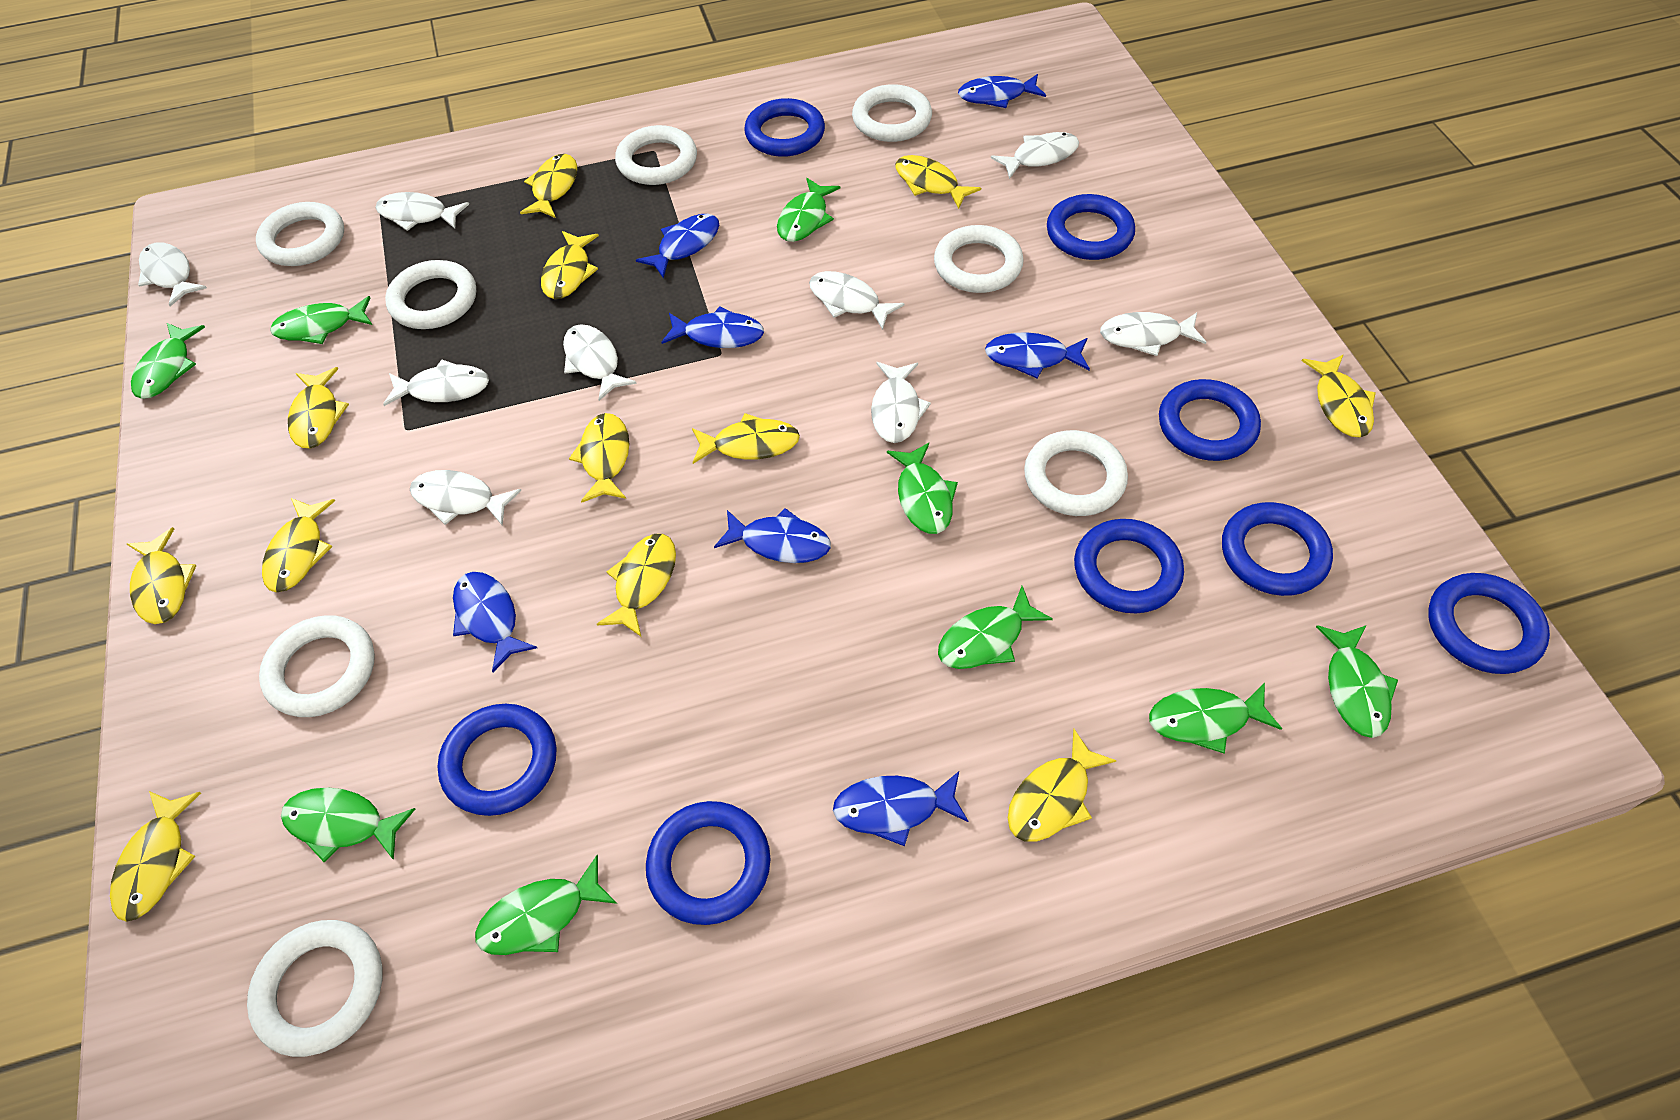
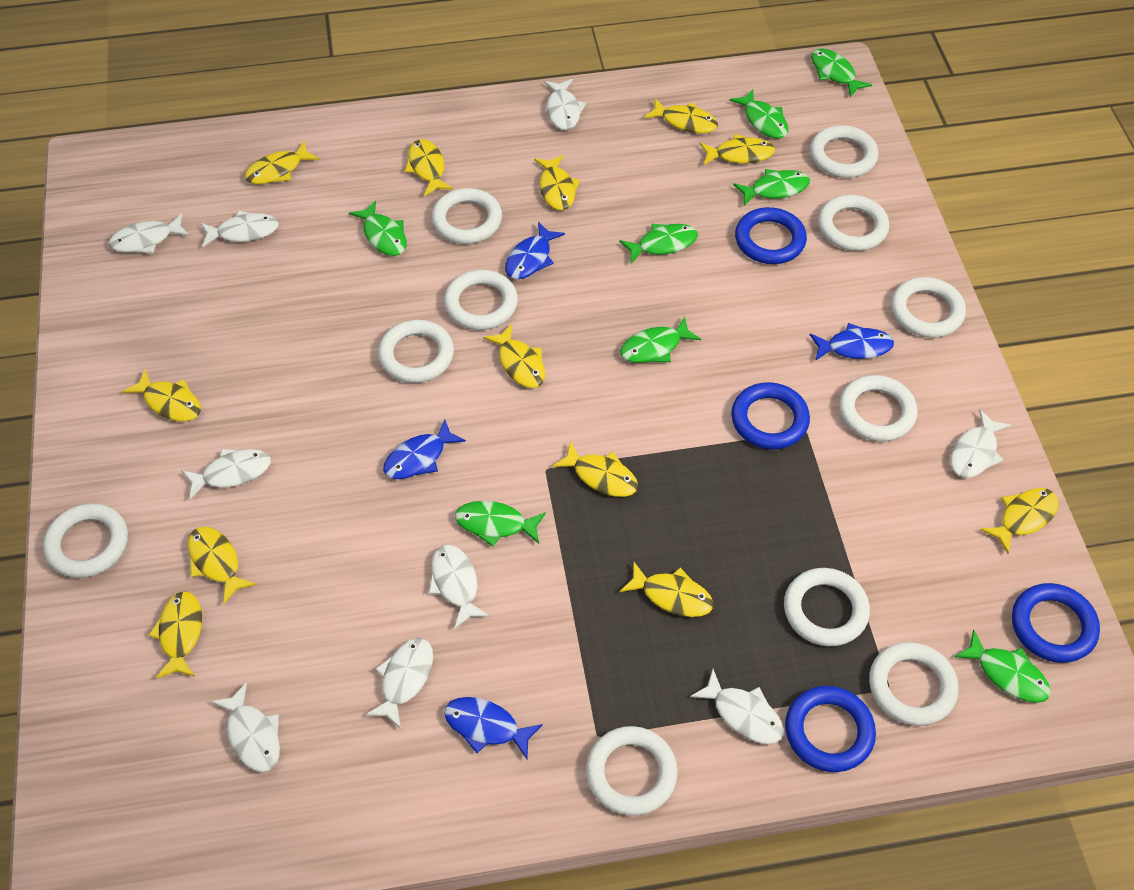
blue fish: [453,572,537,672] [636,214,719,279] [661,306,764,348] [714,508,831,563] [833,771,968,846] [958,74,1046,108] [985,332,1090,378] = 7 -> [383,419,466,479] [444,697,543,759] [505,222,565,280] [810,323,894,361] = 4
blue ring: [437,704,557,816] [646,801,770,925] [744,98,825,157] [1047,194,1135,260] [1074,519,1184,613] [1159,379,1261,461] [1222,502,1333,596] [1428,573,1550,674] = 8 -> [731,382,810,449] [735,207,807,264] [785,686,876,772] [1012,583,1100,663] = 4
green fish: [131,323,205,399] [270,296,372,344] [281,788,415,863] [475,855,617,955] [777,178,840,242] [887,443,958,534] [938,586,1053,669] [1149,683,1282,753] [1316,625,1398,738] = 9 -> [349,200,406,256] [455,501,546,547] [619,224,698,263] [620,317,701,363] [729,89,789,139] [733,169,810,206] [811,48,872,97] [954,629,1051,703] = 8
white ring: [247,920,383,1057] [256,202,344,266] [259,615,375,717] [385,260,476,329] [615,125,697,185] [852,84,932,142] [934,225,1024,293] [1024,430,1128,516] = 8 -> [43,503,128,578] [378,320,454,383] [432,188,502,244] [444,270,518,330] [586,726,678,816] [784,568,870,646] [810,125,878,178] [818,195,889,251] [839,375,917,441] [869,642,958,726] [891,277,966,338] = 11

